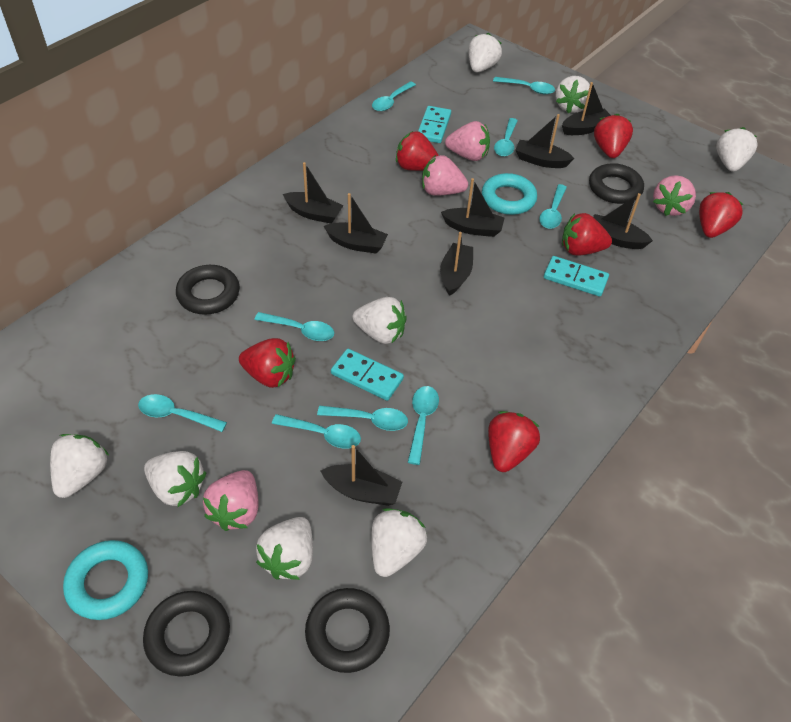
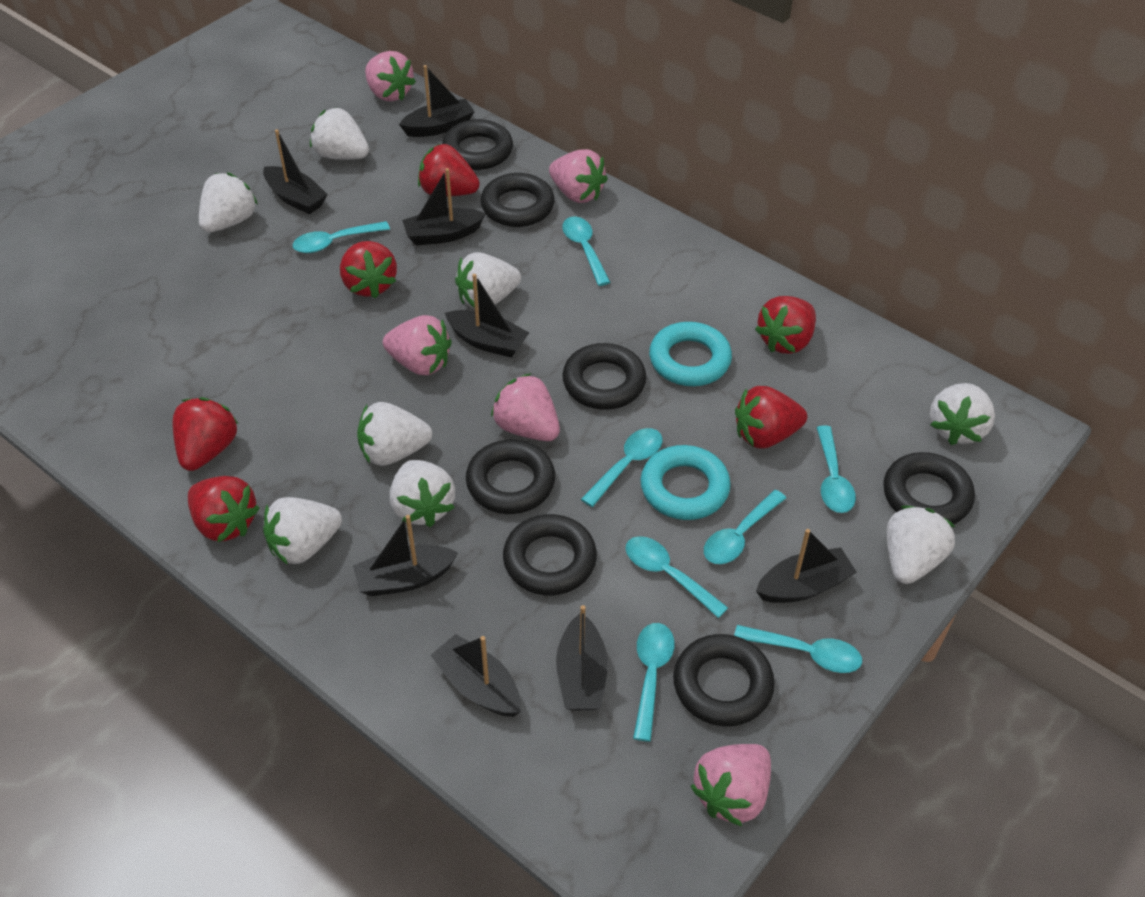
black ring: [143,591,230,677] [176,265,240,315] [305,588,390,673] [589,163,644,204] = 4 -> [442,119,513,170] [466,440,555,514] [481,173,555,227] [503,514,597,595] [562,343,646,410] [673,634,775,726] [883,452,975,525] = 7
pink strawberry: [203,470,259,531] [422,155,468,196] [445,121,490,161] [653,175,696,216] = 4 -> [365,51,416,102] [383,315,452,375] [491,373,560,441] [549,149,608,203] [691,744,771,827] = 5
turquoise domino: [331,349,404,401] [418,106,451,143] [544,256,609,297] = 3 -> none = 0
turquoise spoon: [138,394,227,432] [254,312,334,341] [272,414,361,449] [317,406,408,431] [372,82,416,111] [408,386,439,465] [493,77,555,94] [494,118,518,157] [539,184,567,229] = 9 -> [293,221,390,253] [562,216,611,286] [581,428,662,507] [626,536,728,618] [633,623,674,742] [704,490,786,564] [734,625,862,673] [816,425,856,513] = 8

